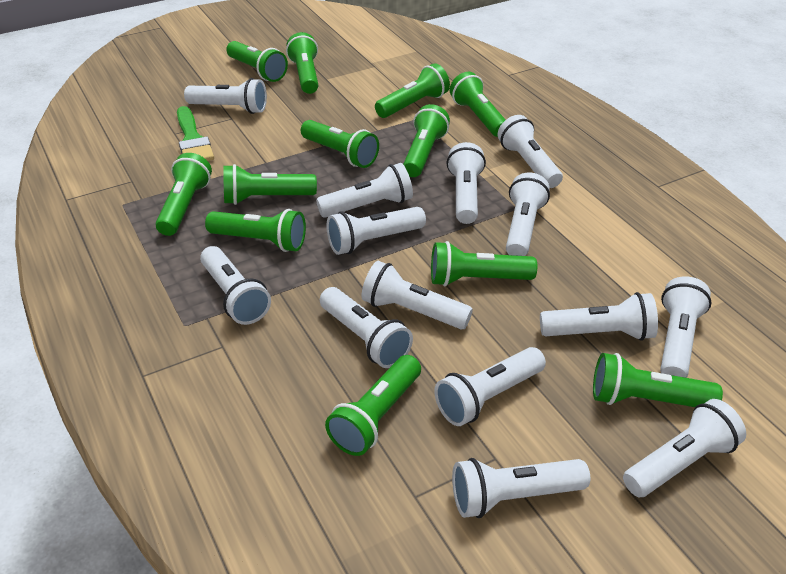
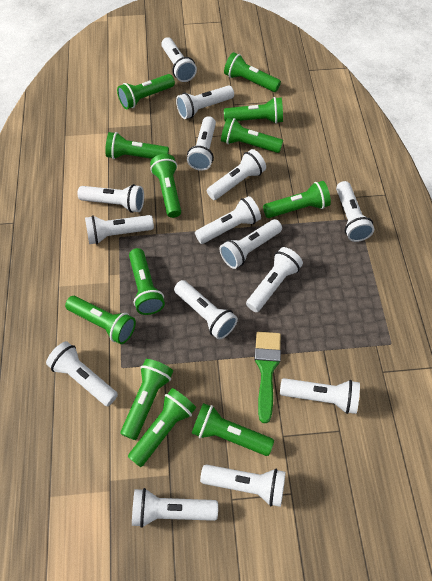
white flashlight: [184,78,267,114] [200,246,271,325] [316,163,413,218] [320,287,413,368] [327,207,426,255] [361,261,473,329] [434,347,546,426] [446,142,486,224] [452,458,590,518] [498,115,563,188] [506,172,550,256] [540,292,658,341] [623,399,746,497] [660,276,712,378] = 14 -> [46,341,118,406] [77,184,144,213] [85,215,154,244] [132,488,218,528] [161,37,197,82] [174,280,238,340] [176,85,234,119] [187,116,216,171] [195,196,261,244] [200,464,286,507] [207,149,266,200] [220,219,282,269] [246,247,303,312] [280,378,360,414] [336,181,374,242] = 15

